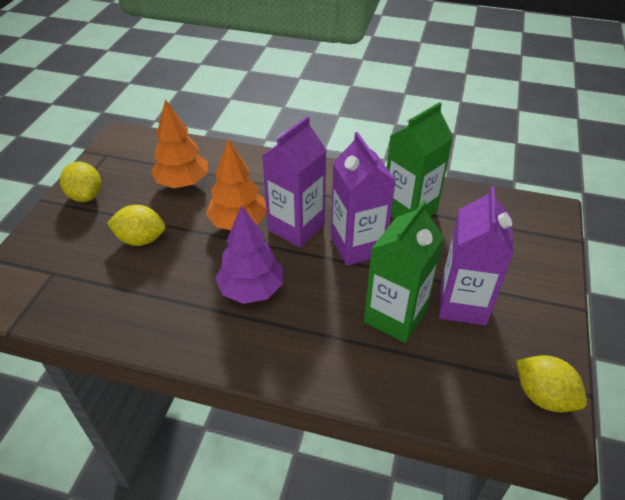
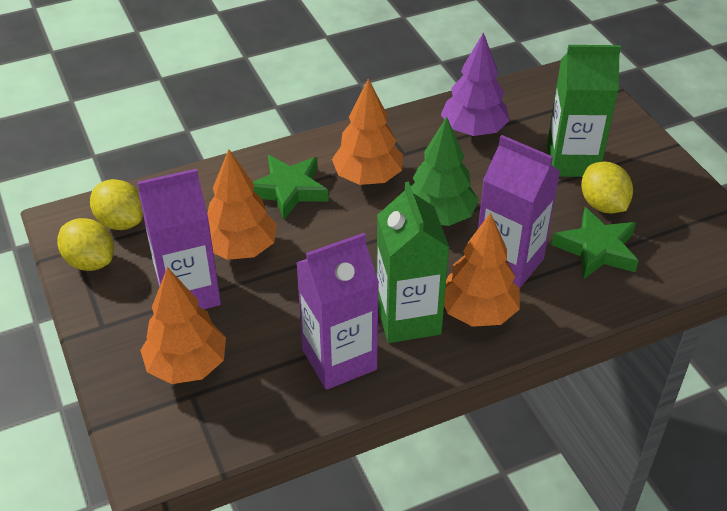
green star: none = 0 -> [253,155,329,220] [551,207,638,279] = 2
green tree: none = 0 -> [411,117,478,226] = 1
orange tree: [151,99,208,188] [206,139,267,230] = 2 -> [140,267,226,384] [207,149,277,260] [332,78,403,185] [444,213,520,327] = 4

